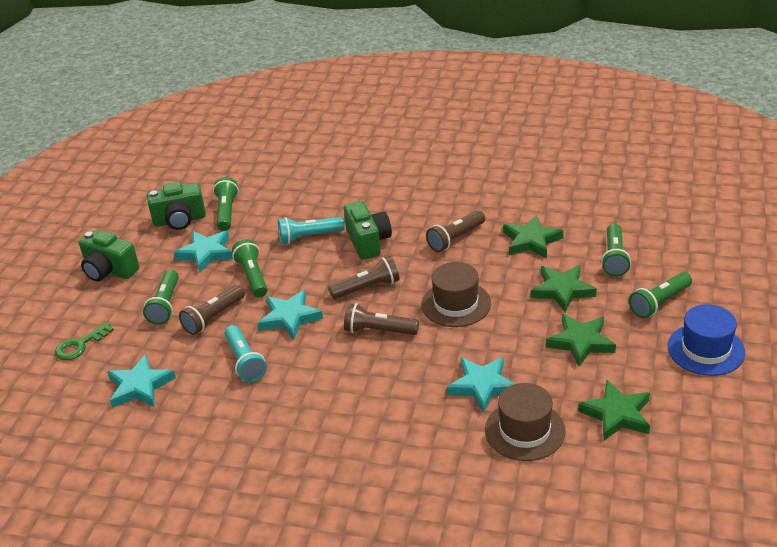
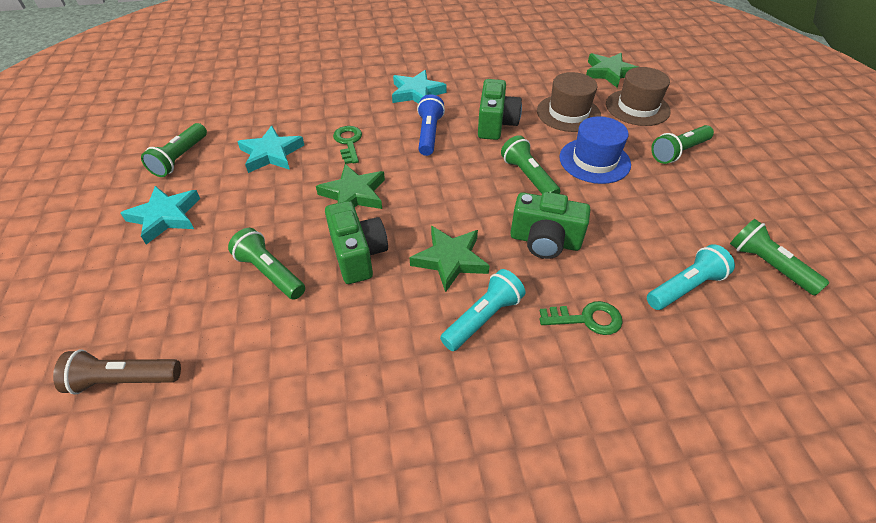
blue flashlight: none = 0 -> [417,94,445,156] = 1
brown flashlight: [179,285,245,335] [328,256,400,299] [344,303,419,335] [426,210,485,252] = 4 -> [53,349,181,395] = 1
green key: [55,323,114,360] = 1 -> [333,126,362,164] [539,301,623,335] = 2
green star: [503,215,564,259] [531,265,597,313] [546,314,616,367] [578,380,650,441] = 4 -> [316,164,385,209] [410,226,490,292] [586,53,639,88] = 3
turquoise star: [107,354,176,408] [174,231,233,273] [258,290,323,340] [447,357,516,413] = 4 -> [121,186,200,245] [237,126,304,173] [392,70,447,104] = 3

